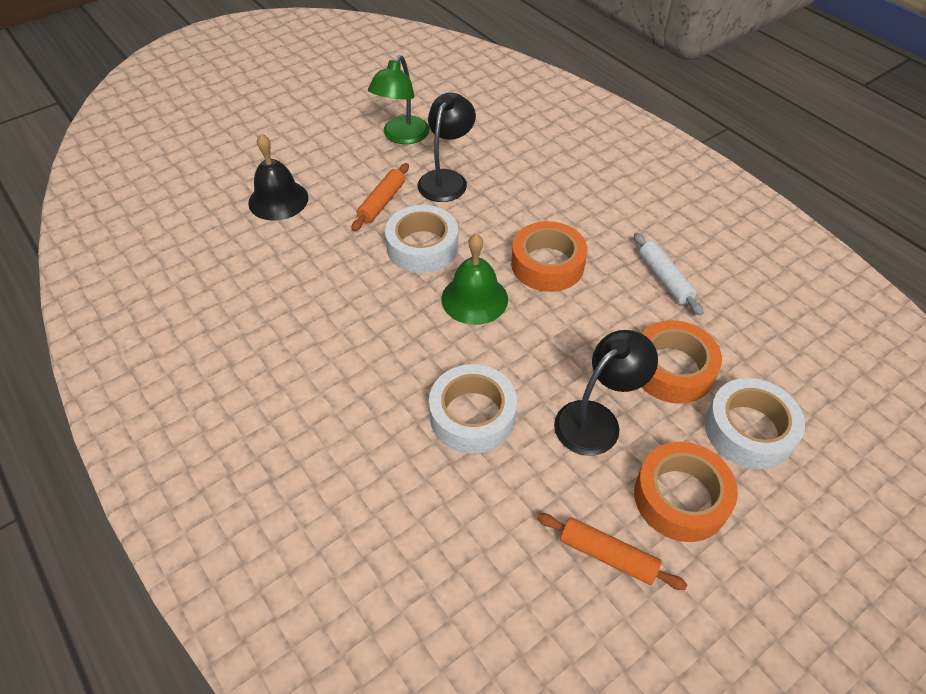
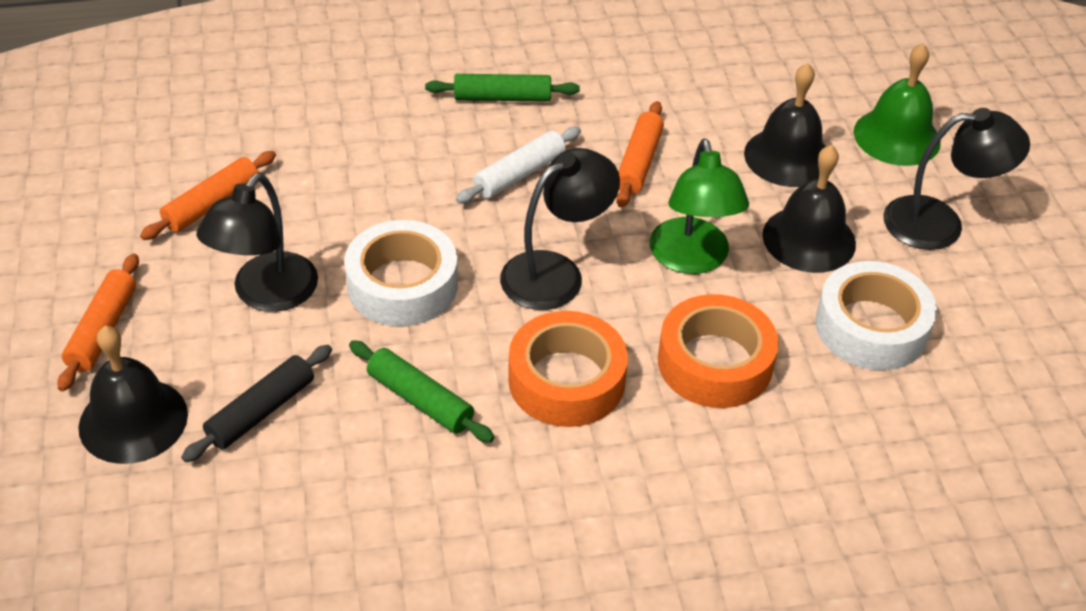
black bell: [248,134,308,221] = 1 -> [79,326,188,464] [744,63,826,187] [762,145,856,273] = 3
black lamp: [418,93,476,202] [554,330,658,456] = 2 -> [197,173,318,312] [500,148,620,310] [883,108,1030,250] = 3
black rolling pin: none = 0 -> [181,345,332,462] = 1
green rolling pin: none = 0 -> [349,340,494,443] [425,74,580,102] = 2
orange rolling pin: [351,163,409,231] [537,513,687,590] = 2 -> [57,254,139,391] [140,151,276,240] [616,101,664,208] = 3
orange tape: [511,221,587,292] [634,442,738,542] [641,320,722,404] = 3 -> [508,311,628,427] [658,294,779,408] = 2
white tape: [385,205,458,273] [429,364,517,454] [705,378,805,469] = 3 -> [344,220,458,326] [815,261,937,370] = 2

